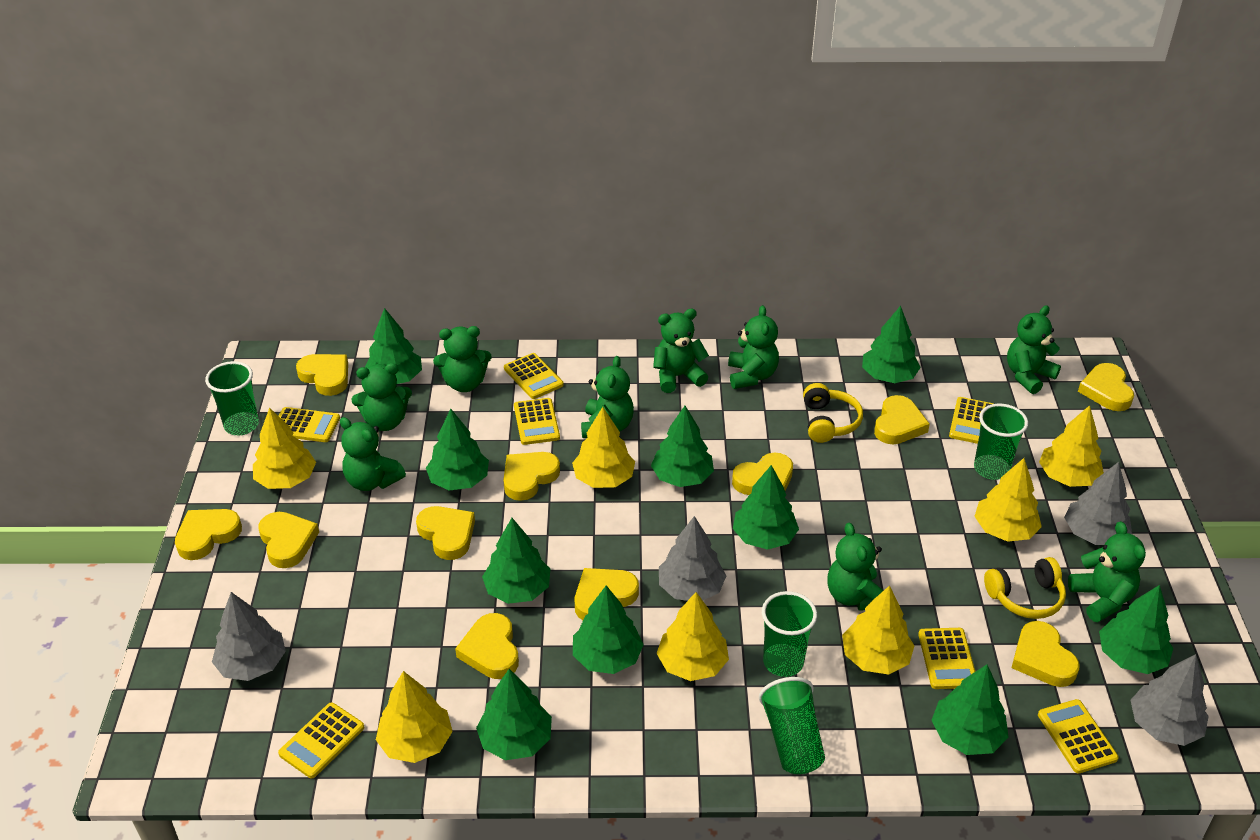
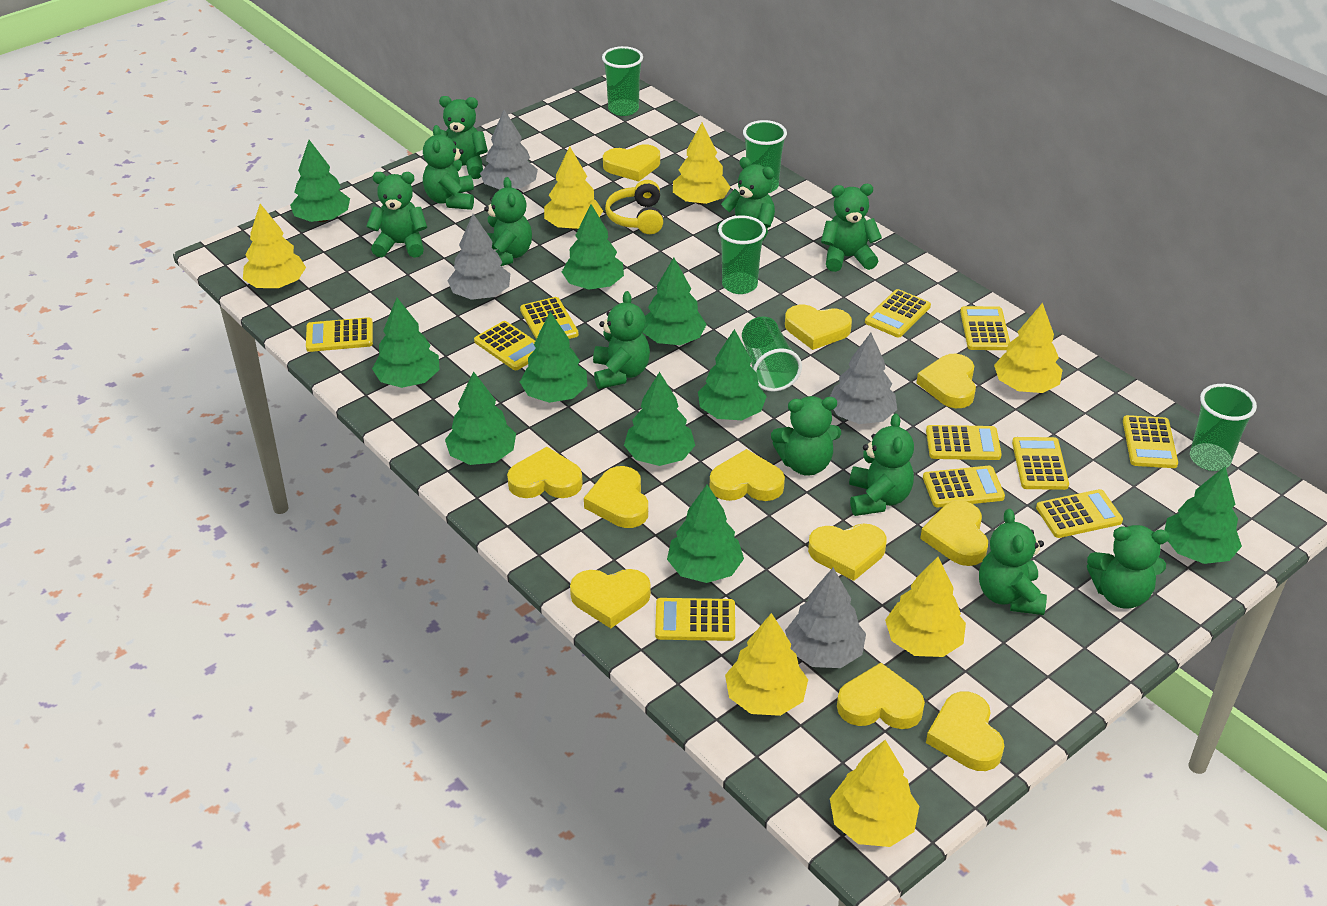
green cup: [205,361,259,435] [759,677,825,774] [762,591,817,677] [974,404,1028,480] = 4 -> [602,46,643,116] [718,215,766,294] [742,317,802,391] [743,120,787,193] [1190,384,1257,471] = 5
green teddy bear: [340,417,406,491] [352,363,412,431] [433,326,492,392] [581,356,634,438] [653,309,709,393] [728,305,779,389] [827,523,883,610] [1007,305,1061,394] [1068,521,1146,622] = 9 -> [366,172,427,258] [423,125,474,210] [439,96,488,179] [484,177,532,266] [593,291,650,389] [717,157,775,242] [771,396,841,476] [821,184,882,272] [849,414,914,516] [979,509,1047,615] [1087,525,1169,609] = 11
yellow calculator: [278,702,364,778] [279,407,340,442] [504,353,564,399] [514,398,560,445] [918,628,975,689] [949,397,994,444] [1038,699,1119,773] = 7 -> [306,317,373,352] [474,321,536,370] [520,297,579,339] [655,598,735,641] [865,289,931,338] [923,466,1005,507] [926,425,1002,460] [960,306,1010,350] [1012,437,1069,490] [1036,489,1123,538] [1123,415,1178,468] = 11
yellow headphones: [803,383,863,443] [984,557,1066,619] = 2 -> [605,180,663,234] = 1

